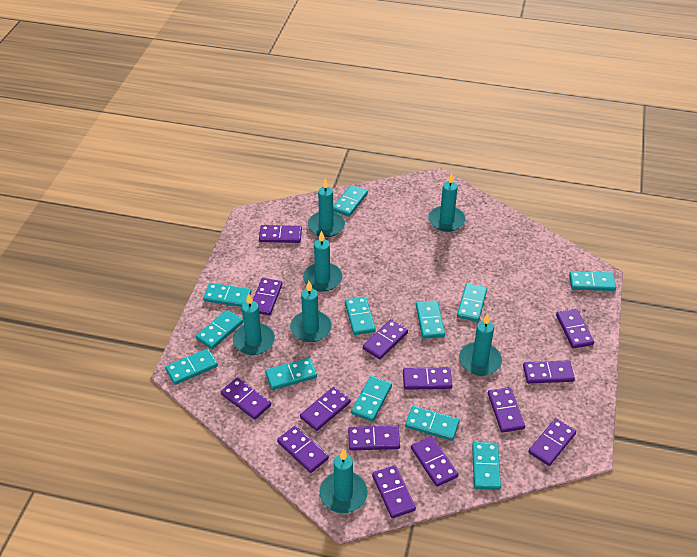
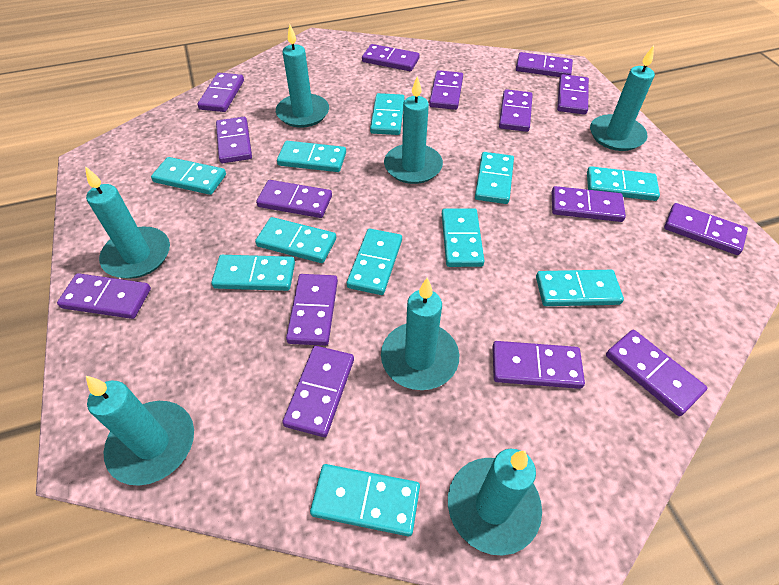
purple domino: [221,378,271,420] [253,278,282,315] [259,225,302,243] [277,426,329,473] [300,387,351,431] [348,425,400,451] [363,319,408,359] [372,465,416,518] [403,367,452,390] [411,436,458,487] [488,387,525,432] [523,360,575,383] [528,418,576,466] [556,309,594,348] = 14 -> [57,273,151,319] [197,73,244,112] [216,117,252,163] [256,180,332,218] [282,346,354,437] [286,274,338,346] [362,44,420,71] [429,70,463,110] [492,341,585,389] [499,89,533,132] [516,52,573,77] [552,186,626,222] [557,74,589,115] [606,330,707,416] [664,203,748,255] = 15
turquoise domino: [165,348,218,385] [196,310,243,349] [203,283,251,307] [265,358,317,390] [333,185,368,217] [345,296,376,335] [351,376,392,422] [405,406,459,441] [416,301,445,339] [457,283,487,322] [472,442,501,490] [569,271,616,291] = 12 -> [151,157,226,195] [211,255,295,291] [255,217,336,263] [277,141,346,172] [310,464,420,536] [347,229,402,295] [370,93,405,135] [442,208,484,267] [475,152,514,204] [536,270,624,306] [587,166,660,201] = 11

